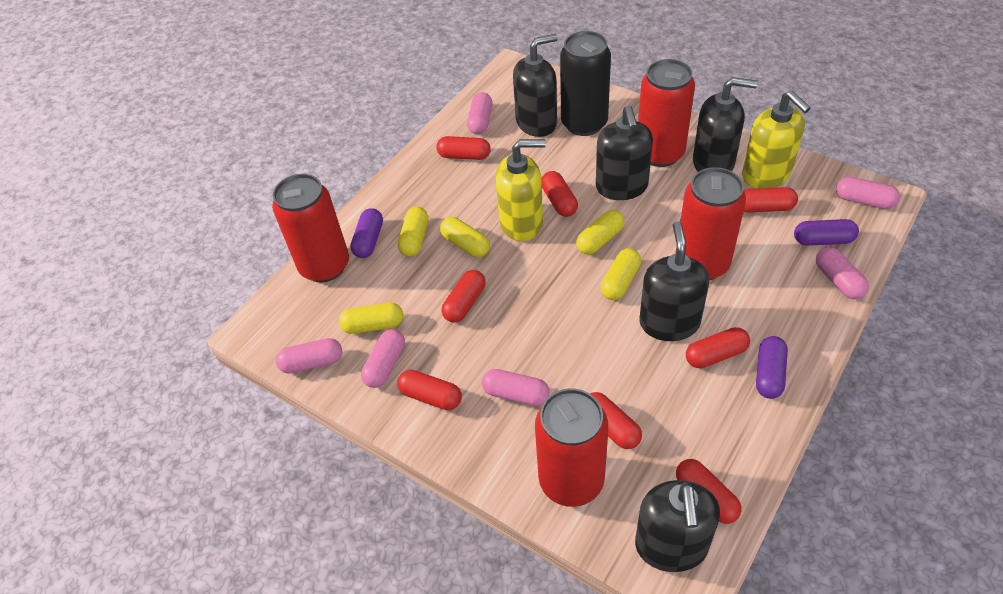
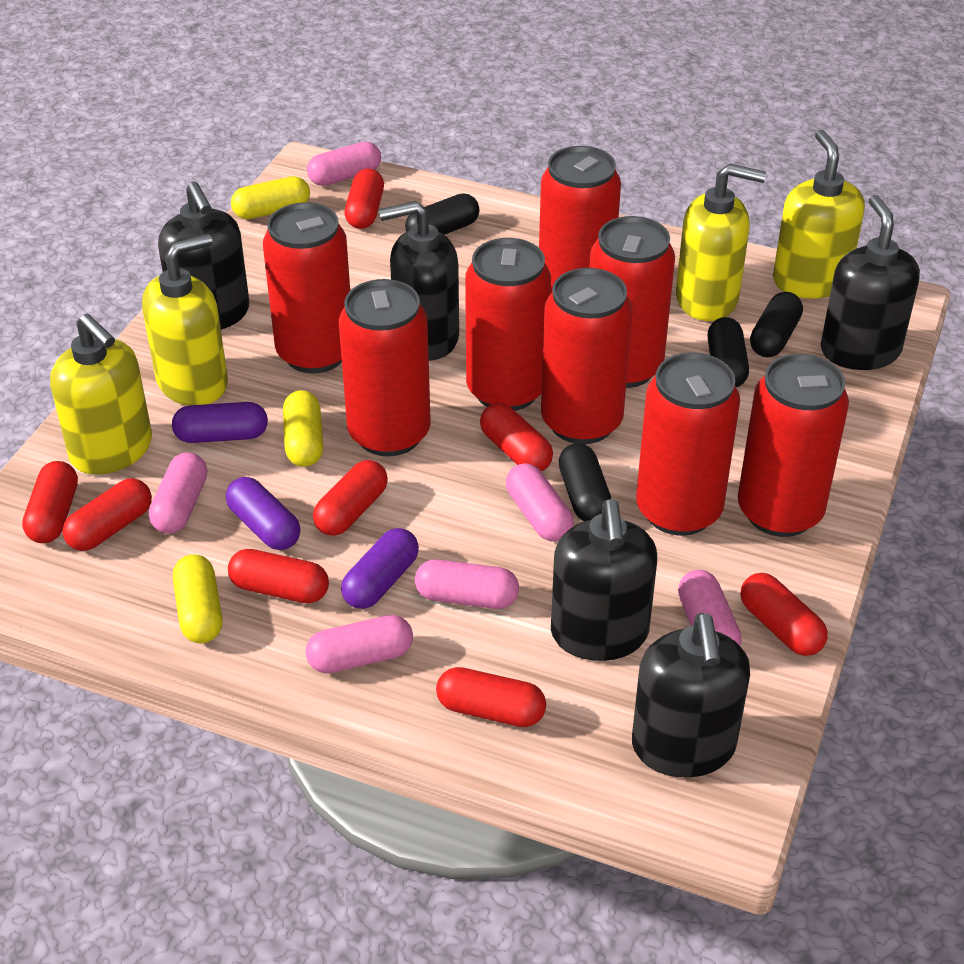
black can: [560,31,611,136] = 1 -> none = 0
black capsule: none = 0 -> [405,193,480,235] [559,443,611,521] [707,317,749,387] [750,292,803,357] = 4
red can: [272,174,349,283] [535,388,608,507] [638,59,695,167] [675,167,746,280] = 4 -> [263,202,350,373] [339,279,431,456] [465,238,551,411] [539,146,621,292] [541,268,633,444] [590,216,675,388] [636,352,740,536] [738,354,849,537] = 8
yellow capsule: [339,303,403,334] [398,207,428,257] [440,217,490,257] [576,210,624,255] [601,248,641,300] = 5 -> [173,554,222,643] [231,176,310,219] [283,390,323,467] = 3
yellow soap dispenser: [495,139,546,241] [742,91,811,188] = 2 -> [50,314,152,475] [142,234,228,406] [676,164,766,321] [773,130,865,299] = 4

